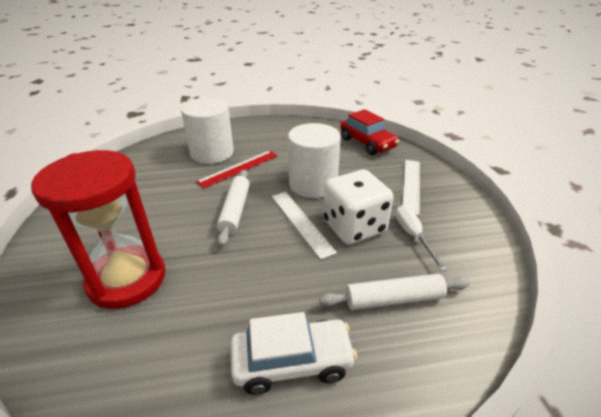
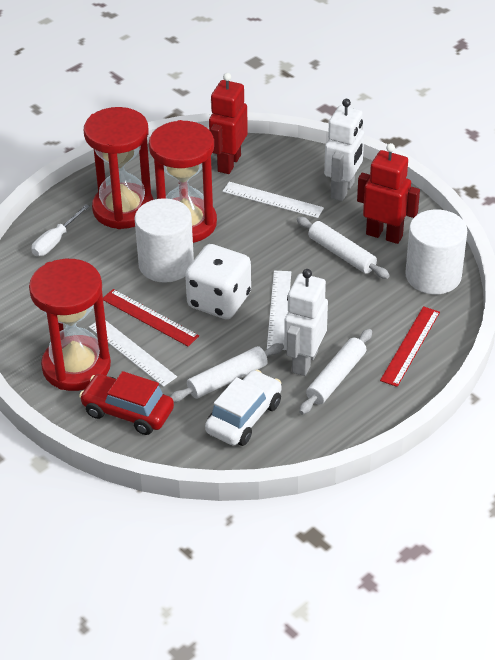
red hourglass: [31,150,165,309] = 1 -> [29,259,111,391] [84,107,154,229] [149,120,217,243] = 3
red robot: none = 0 -> [209,73,248,174] [357,143,420,244] = 2
red ruler: [196,150,278,189] = 1 -> [103,289,199,346] [380,306,440,387] = 2
white robot: none = 0 -> [284,269,328,376] [324,99,364,201] = 2
white rolling pin: [217,170,250,246] [319,274,470,310] = 2 -> [170,343,284,402] [297,217,390,279] [299,329,372,415] = 3
white ruler: [272,192,337,259] [403,160,420,215] = 2 -> [89,320,177,387] [222,182,324,218] [267,271,291,350] = 3

